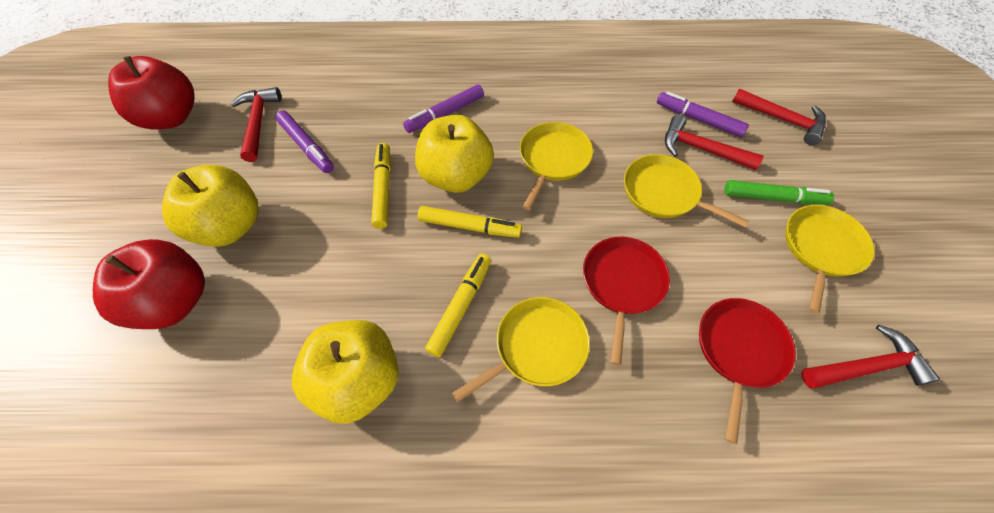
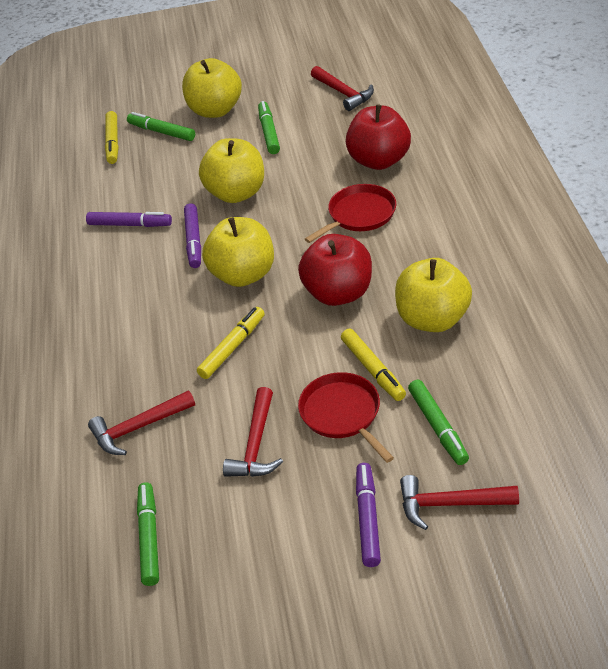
green marker: [725,180,834,205] = 1 -> [127,112,195,141] [137,482,159,586] [258,101,280,154] [408,380,469,465] = 4
yellow apple: [162,165,258,247] [292,320,399,424] [415,115,494,193] = 3 -> [182,58,242,118] [199,138,264,203] [202,217,274,287] [395,258,472,332] = 4
yellow pan: [451,297,590,402] [520,122,593,210] [624,154,749,228] [785,205,875,314] = 4 -> none = 0

